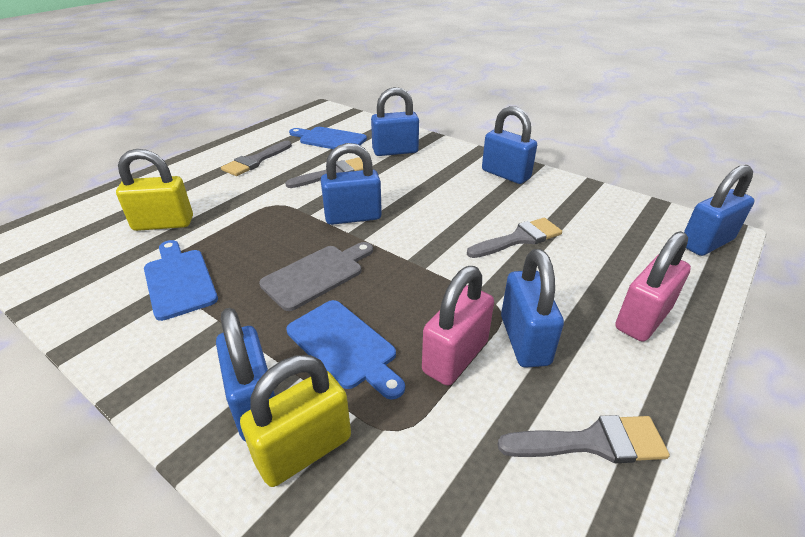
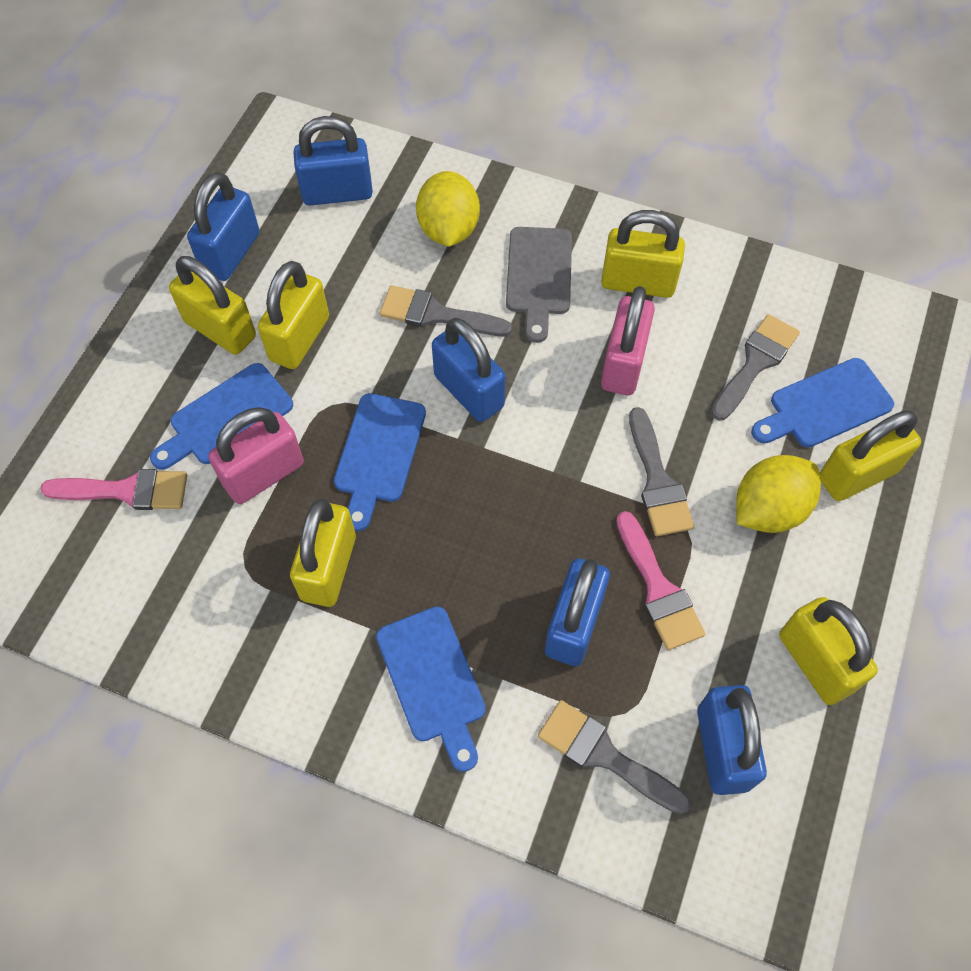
blue cutting board: [144,240,218,321] [286,300,405,400] [289,127,367,149] = 3 -> [150,363,293,470] [334,393,426,531] [376,606,486,772] [751,358,894,447] = 4
blue padlock: [216,308,275,441] [321,143,382,225] [371,87,419,156] [482,106,537,184] [501,249,564,368] [684,165,755,256] = 6 -> [187,172,259,281] [293,116,373,205] [432,318,505,422] [545,558,610,666] [697,685,767,795] = 5
pink brush: none = 0 -> [40,469,187,510] [616,511,706,650] = 2
yellow lemon: none = 0 -> [416,171,480,247] [736,455,821,533] = 2
yellow padlock: [116,149,193,231] [240,355,351,487] = 2 -> [169,256,256,355] [258,261,329,369] [290,498,356,607] [601,210,685,298] [779,597,878,705] [820,410,921,501] = 6

